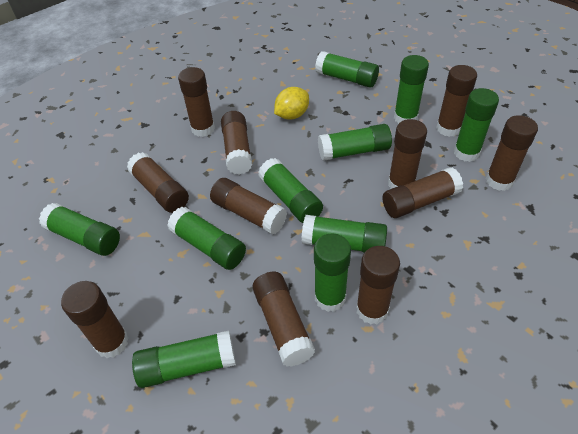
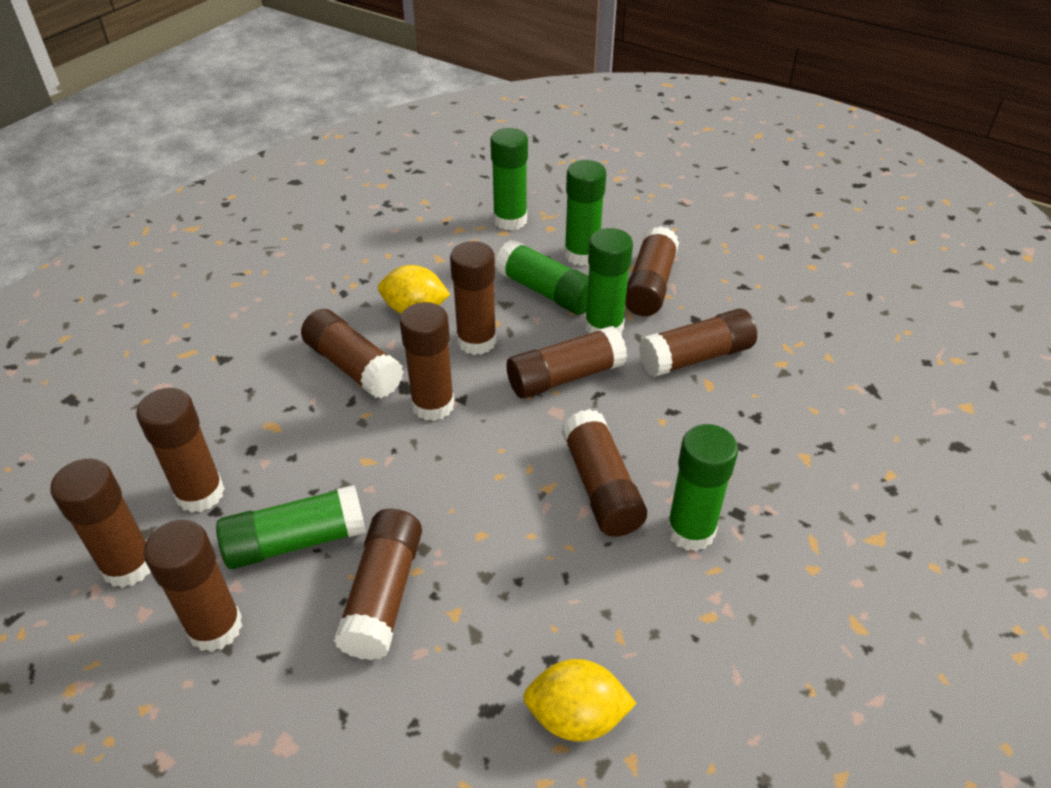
green glue stick: [39,203,120,256] [132,330,236,388] [167,207,246,270] [258,158,323,223] [302,215,387,253] [314,234,351,312] [315,51,379,88] [318,124,392,161] [394,55,429,124] [454,88,499,162] = 10 -> [216,485,366,569] [490,128,528,230] [495,239,589,315] [564,160,606,266] [585,228,633,334] [667,424,738,551] = 6
yellow lemon: [274,87,309,120] = 1 -> [378,265,450,314] [523,659,637,742] = 2

